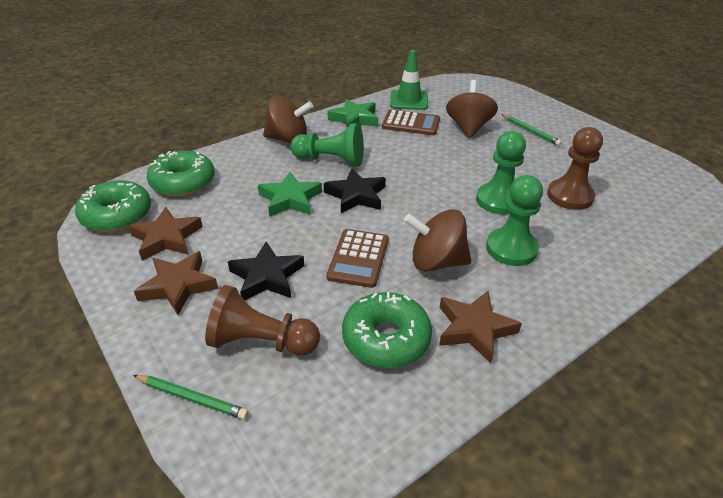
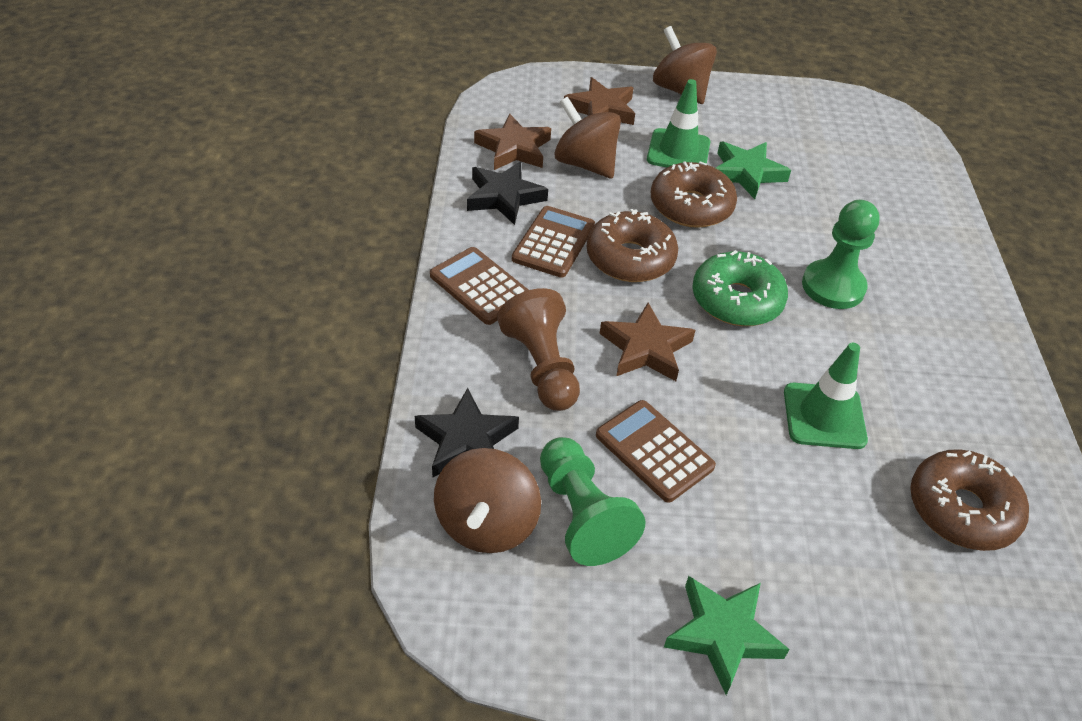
brown calculator: [327,229,388,288] [382,110,440,135] = 2 -> [430,247,528,325] [512,206,595,278] [596,400,716,503] = 3
brown donut: none = 0 -> [587,209,678,282] [651,161,737,228] [910,449,1029,551] = 3
brown pawn: [205,285,320,355] [547,127,603,210] = 2 -> [497,288,580,411] = 1
green donut: [75,180,151,232] [147,150,214,197] [342,292,432,368] = 3 -> [692,250,788,326] = 1
green pawn: [290,123,364,167] [476,131,526,214] [486,175,543,266] = 3 -> [540,437,646,566] [802,200,880,309] = 2
green pencil: [133,375,249,420] [501,114,562,146] = 2 -> none = 0
green traffic cone: [390,50,428,110] = 1 -> [647,79,710,167] [784,343,868,449] = 2

